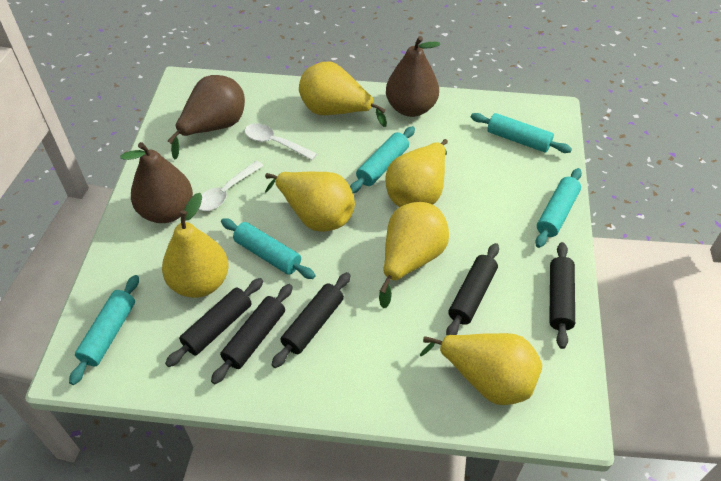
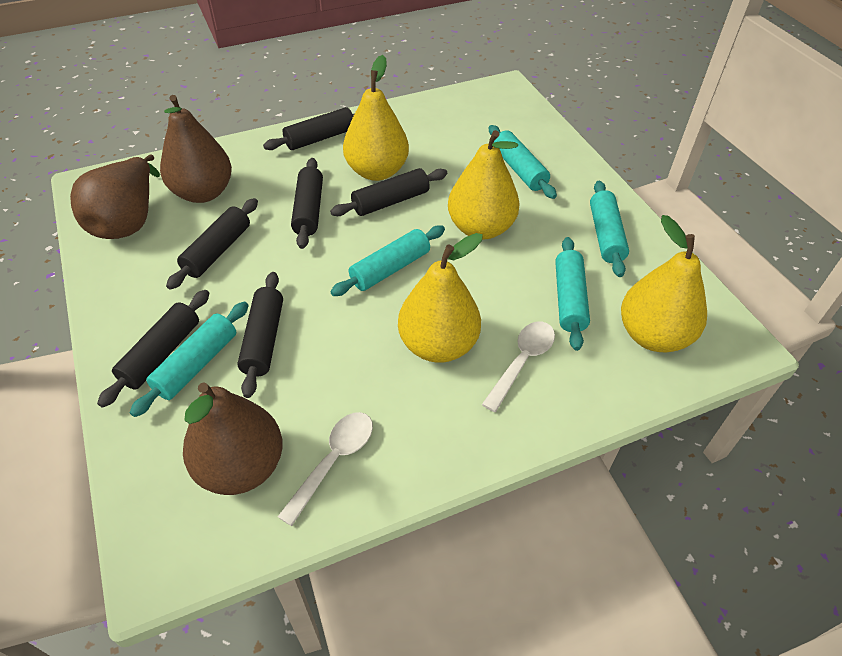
black rolling pin: [165,278,263,367] [211,284,293,384] [272,272,351,368] [446,243,499,336] [549,242,575,349] = 5 -> [97,290,210,408] [166,198,258,290] [237,272,283,398] [263,107,355,150] [291,158,323,249] [330,168,447,216] = 6
yellow pear: [162,193,228,298] [265,172,355,232] [299,62,387,127] [379,202,449,308] [385,139,448,207] [420,333,542,405] = 6 -> [343,55,409,181] [398,233,483,363] [448,130,520,240] [621,215,707,352] = 4

